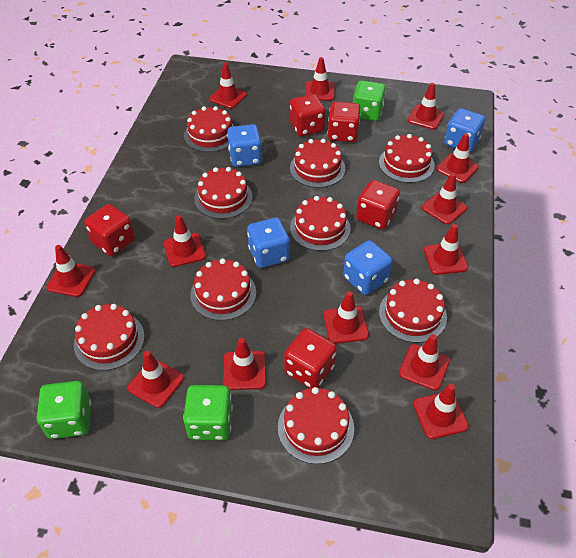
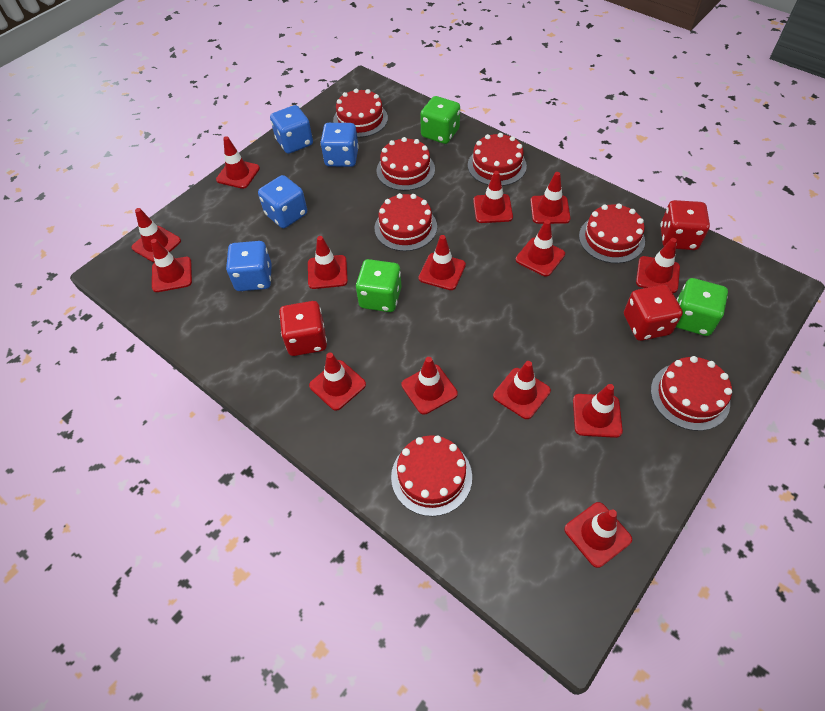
red cake: [74,304,145,370] [184,106,234,152] [190,258,256,320] [194,167,253,219] [278,387,354,464] [290,139,345,188] [290,196,351,251] [379,134,435,183] [379,279,447,343] = 9 -> [333,88,388,138] [375,193,437,251] [377,137,435,191] [391,435,472,516] [468,133,527,186] [579,204,645,263] [651,356,732,431] = 7
red dice: [84,204,135,256] [284,328,337,388] [290,94,325,136] [328,102,360,142] [356,180,400,230] = 5 -> [279,301,327,356] [624,285,683,341] [661,200,710,250] = 3
red traffic cone: [47,245,95,297] [128,351,184,408] [164,215,206,267] [209,63,247,109] [223,338,266,390] [305,57,335,101] [324,291,369,344] [399,334,450,391] [408,83,444,130] [413,384,469,439] [422,173,467,225] [424,224,468,275] [436,133,479,183] = 13 -> [131,208,181,263] [151,239,192,292] [216,136,260,189] [308,236,348,289] [309,353,366,411] [401,357,458,415] [419,235,466,290] [473,171,513,223] [493,361,551,419] [516,220,565,277] [530,172,570,224] [564,502,632,568] [573,384,623,438] [636,238,680,293] = 14

